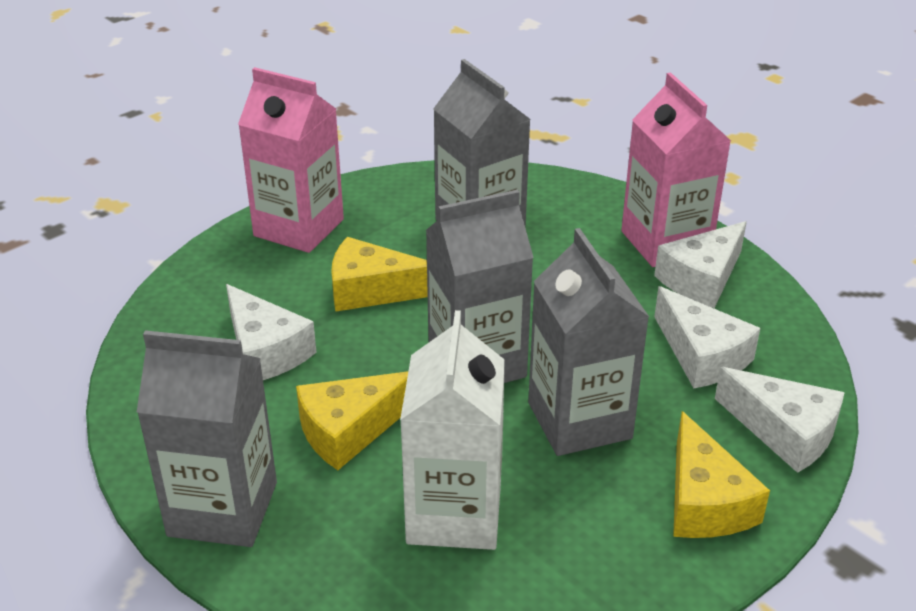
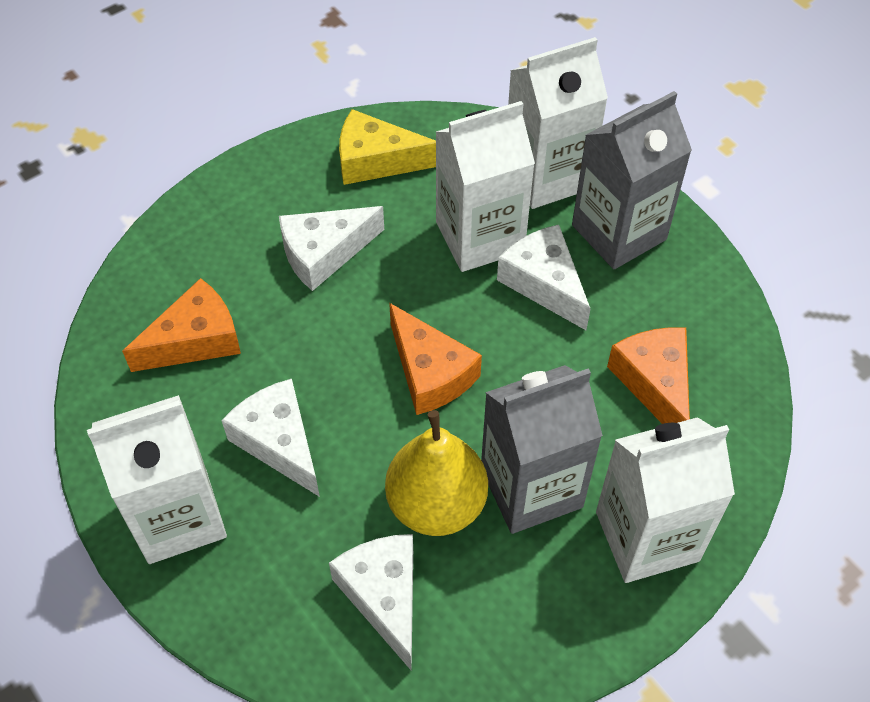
grey carton: [137,330,277,547] [426,190,534,383] [433,59,531,228] [528,228,649,456] = 4 -> [481,365,603,534] [572,91,692,269] = 2
orange cheese: none = 0 -> [122,278,241,372] [389,303,482,415] [607,327,690,424] = 3
pink carton: [238,67,344,253] [621,72,731,267] = 2 -> none = 0
white carton: [400,310,505,550] = 1 -> [87,395,227,564] [436,101,535,272] [508,37,608,209] [596,417,735,583] = 4
yellow cheese: [296,371,408,470] [331,237,428,312] [673,411,770,538] = 3 -> [339,109,436,185] = 1
yellow pear: none = 0 -> [385,410,488,536] = 1

